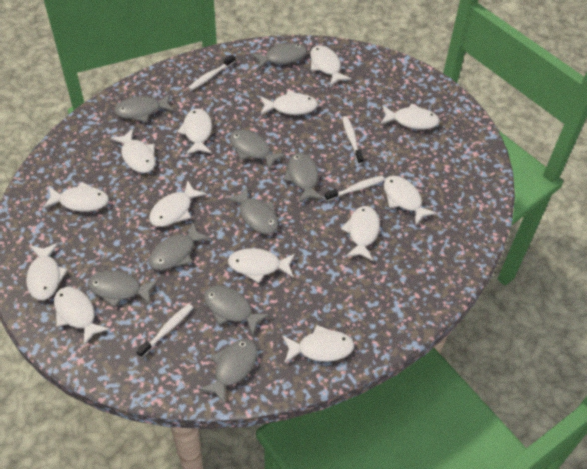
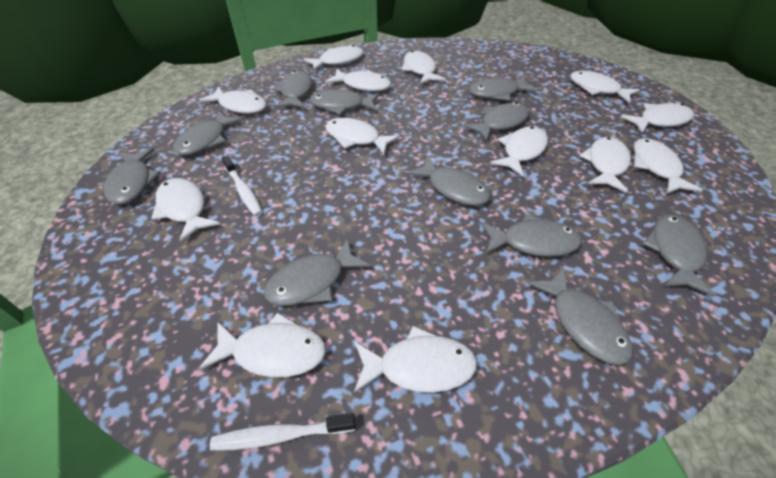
grey fish: [88,270,159,307] [114,93,175,122] [149,222,211,270] [198,339,257,405] [204,286,271,335] [225,187,279,234] [230,129,286,171] [251,43,307,70] [283,153,324,203] = 9 -> [104,148,161,204] [173,111,243,156] [264,238,370,306] [272,71,312,108] [310,89,379,115] [407,157,490,206] [464,102,529,141] [469,77,537,101] [481,214,582,257] [527,267,633,365] [643,215,716,297] = 11
white toothbrush: [136,304,193,358] [188,55,235,90] [325,176,384,201] [342,116,364,164] = 4 -> [210,413,356,451] [222,156,262,216] = 2

